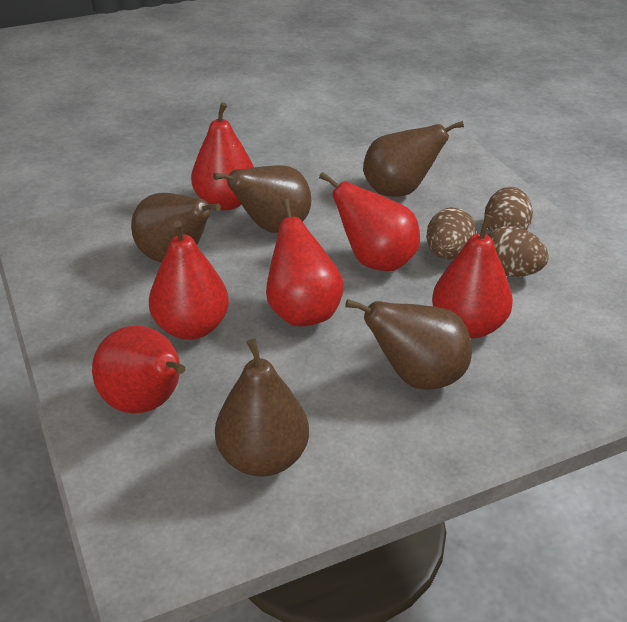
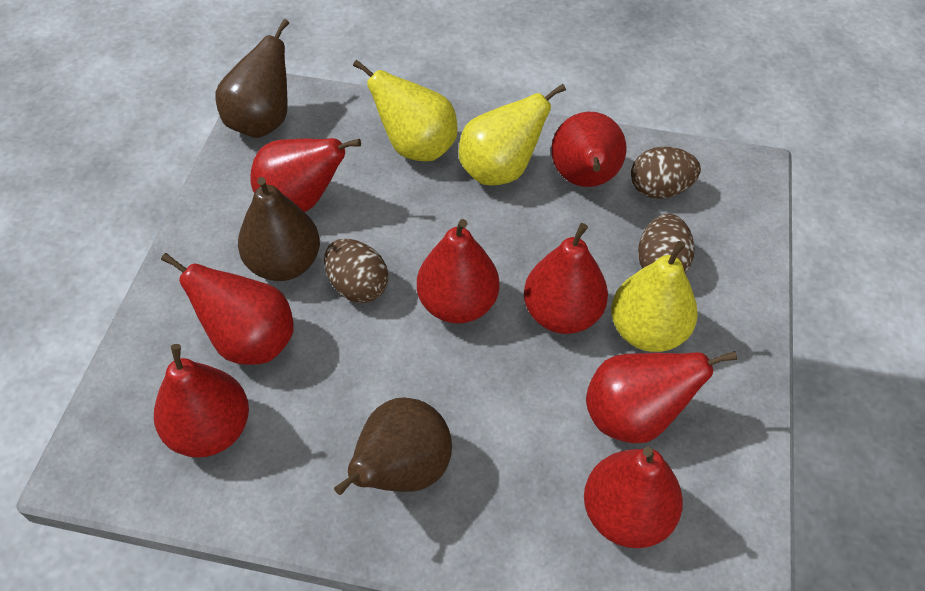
brown pear: [131,193,221,263] [213,165,311,233] [215,338,309,477] [345,299,472,390] [363,121,464,197] = 5 -> [215,19,289,138] [238,177,320,281] [334,397,452,495] = 3
red pear: [92,326,185,413] [149,220,229,340] [191,102,254,210] [266,199,344,326] [319,172,420,271] [432,214,513,338] = 6 -> [154,344,249,458] [161,253,294,365] [250,138,361,212] [417,219,499,324] [524,223,608,334] [551,112,626,187] [584,447,683,548] [586,351,737,443] = 8
yellow pear: none = 0 -> [353,60,458,161] [459,84,566,185] [611,241,698,352] = 3

